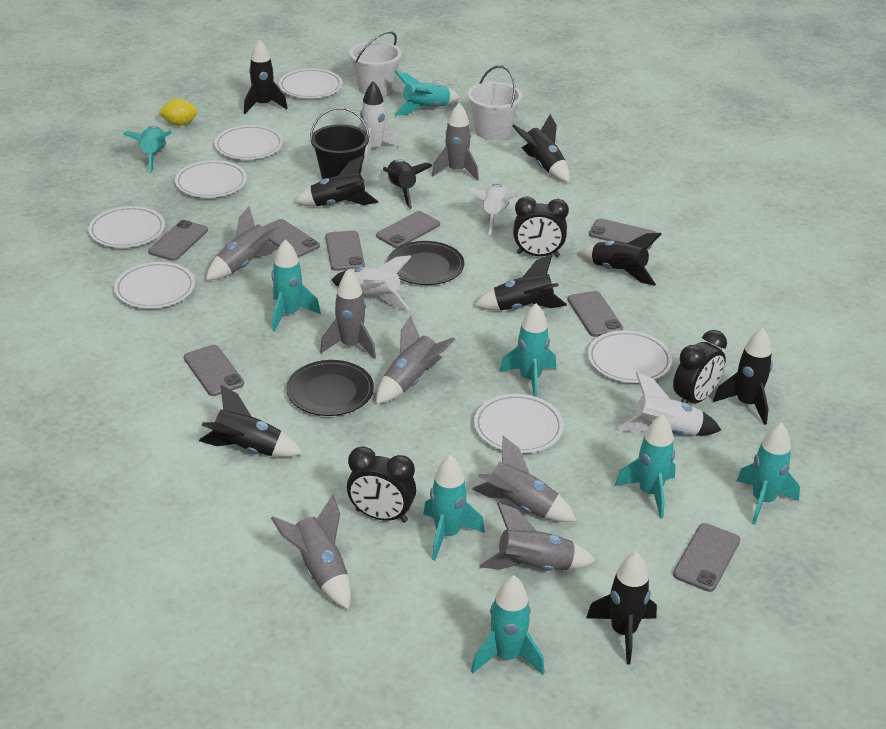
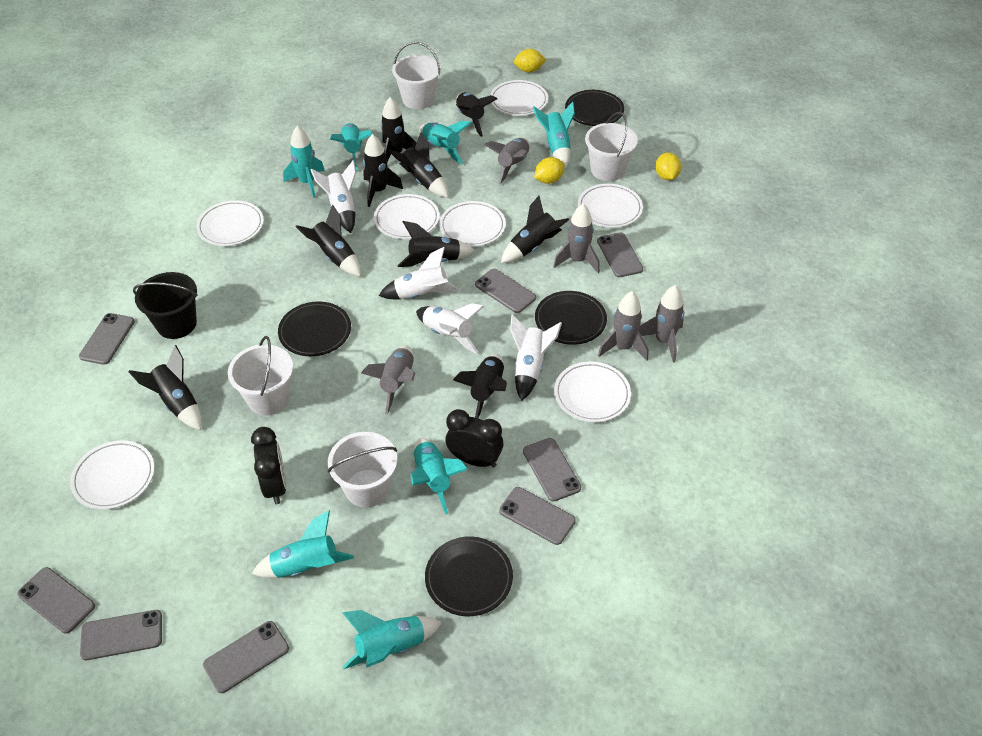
black clock: [347,446,416,523] [513,196,569,257] [673,330,727,403] = 3 -> [251,427,287,504] [446,409,503,468] = 2
black plate: [286,360,374,416] [387,241,464,285] = 2 -> [278,301,351,356] [425,536,513,616] [535,291,607,345] [565,90,624,126] = 4
grey rocket: [206,206,281,280] [271,494,351,610] [320,270,376,359] [376,315,455,404] [432,103,479,181] [472,436,576,522] [480,502,596,571] = 7 -> [361,345,415,414] [484,138,530,184] [553,204,600,273] [598,291,648,361] [639,285,684,362] = 5
turquoise rocket: [123,126,172,173] [272,239,321,331] [395,71,460,116] [423,455,485,560] [471,575,545,674] [499,303,556,397] [615,414,676,519] [737,422,800,525] = 8 -> [252,510,354,578] [283,126,325,198] [330,123,373,171] [342,610,442,669] [410,438,468,515] [419,121,471,164] [533,102,575,169] = 7
white bucket: [349,31,402,96] [467,65,522,140] = 2 -> [228,336,293,415] [328,432,397,508] [392,42,441,109] [585,112,638,181] = 4
yellow lemon: [159,99,198,126] = 1 -> [514,49,546,73] [534,157,564,184] [655,153,681,180] = 3

